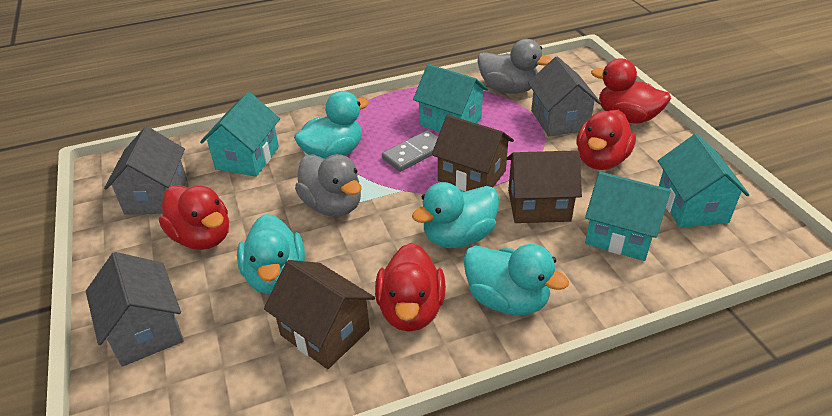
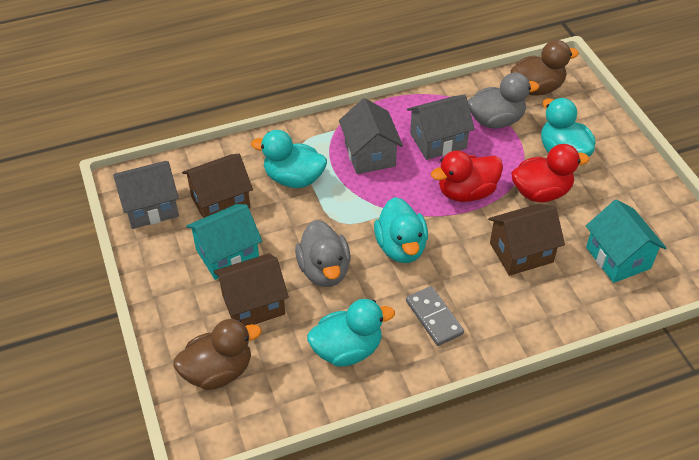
brown duck: none = 0 -> [174,319,261,390] [510,40,579,96] = 2
red duck: [159,185,229,250] [375,243,446,332] [576,110,636,170] [591,58,671,124] = 4 -> [431,151,503,202] [511,144,589,202] = 2
turquoise house: [200,92,280,177] [413,64,488,132] [585,172,671,261] [658,134,749,228] = 4 -> [186,204,262,280] [586,199,666,283] = 2

